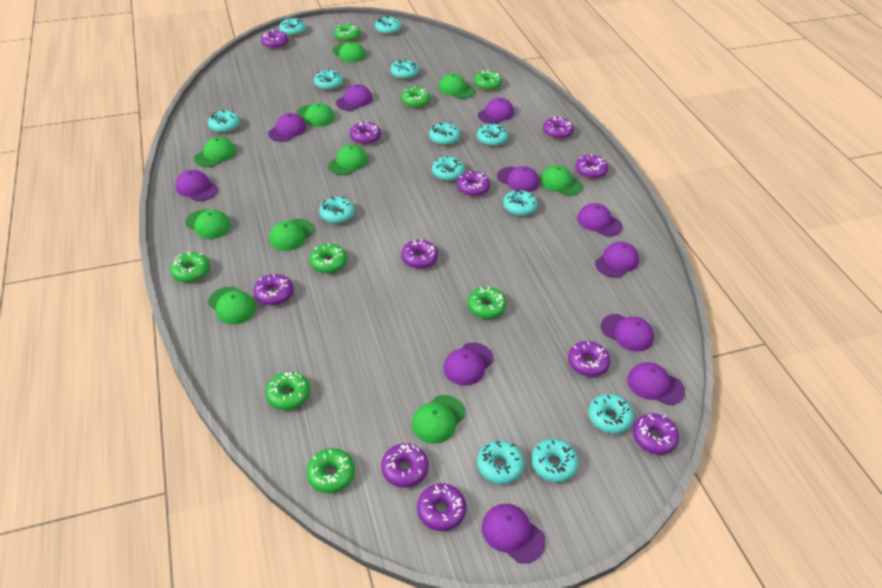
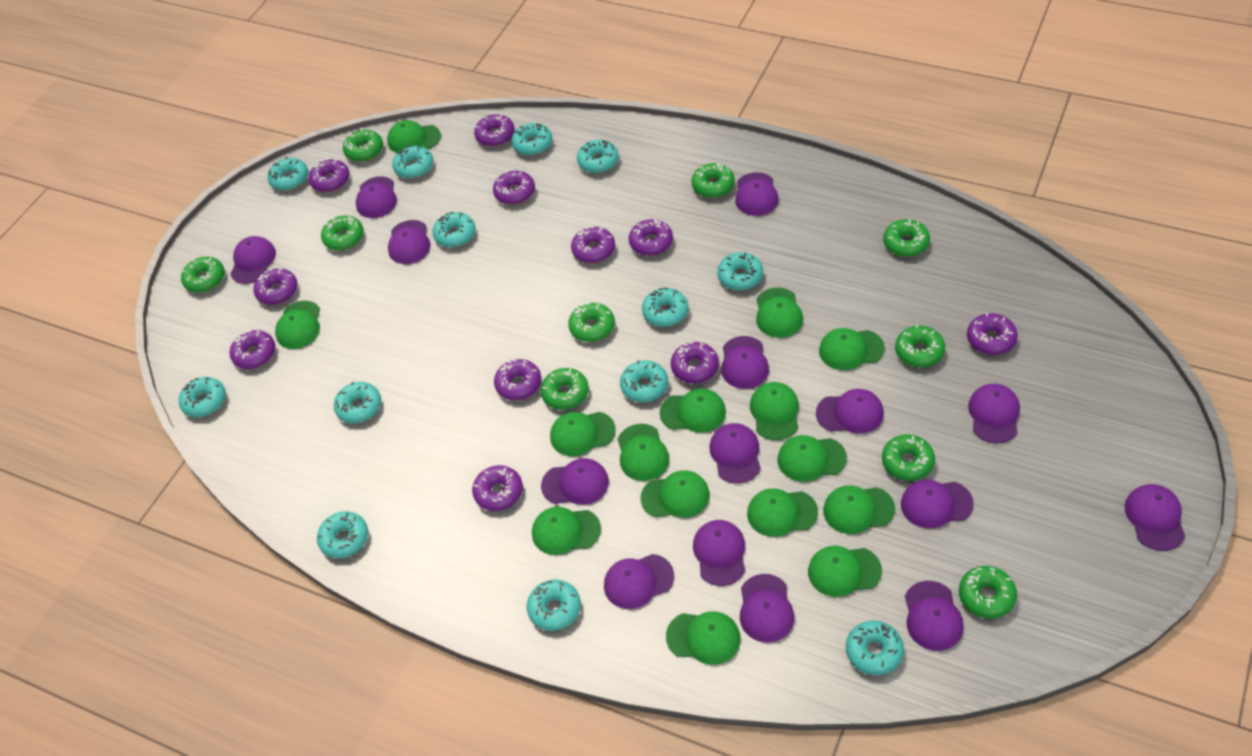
green cap: [185,209,231,239] [194,137,236,167] [208,287,256,324] [269,219,314,251] [297,103,335,127] [328,145,368,175] [332,42,366,62] [412,395,465,444] [439,74,475,99] [540,165,583,196] = 10 -> [275,301,320,349] [387,120,441,153] [532,507,601,555] [550,412,616,456] [618,424,669,481] [641,470,710,518] [659,388,726,433] [666,611,741,665] [747,488,818,537] [750,382,799,440] [756,288,803,338] [778,435,847,482] [808,546,882,597] [819,328,885,370] [823,485,895,534] = 15
green donut: [170,252,210,283] [265,372,310,410] [307,448,355,493] [309,244,347,273] [334,23,360,42] [401,87,431,108] [467,287,507,319] [474,70,502,91] = 8 -> [181,257,225,293] [321,215,364,250] [343,128,383,162] [540,368,589,410] [568,303,615,342] [691,163,735,198] [882,434,935,481] [883,219,930,257] [895,325,945,367] [959,566,1017,619] = 10
purple cap: [176,170,218,201] [268,113,306,142] [336,84,373,111] [443,343,493,386] [478,98,514,124] [482,504,546,564] [497,166,539,192] [577,203,622,236] [595,242,639,278] [601,314,654,351] [627,362,685,405] = 11 -> [230,236,276,284] [356,176,397,218] [388,220,431,264] [541,458,609,505] [604,554,674,609] [693,520,745,586] [710,423,761,484] [721,336,769,389] [735,172,779,216] [740,574,795,642] [816,389,884,434] [901,480,974,528] [905,581,964,651] [968,384,1020,443] [1124,484,1185,551] = 15

